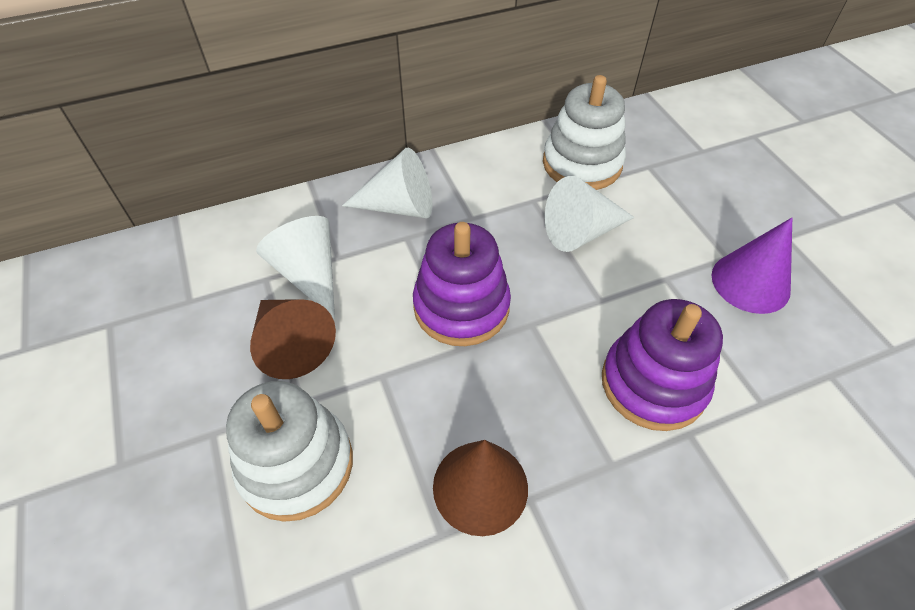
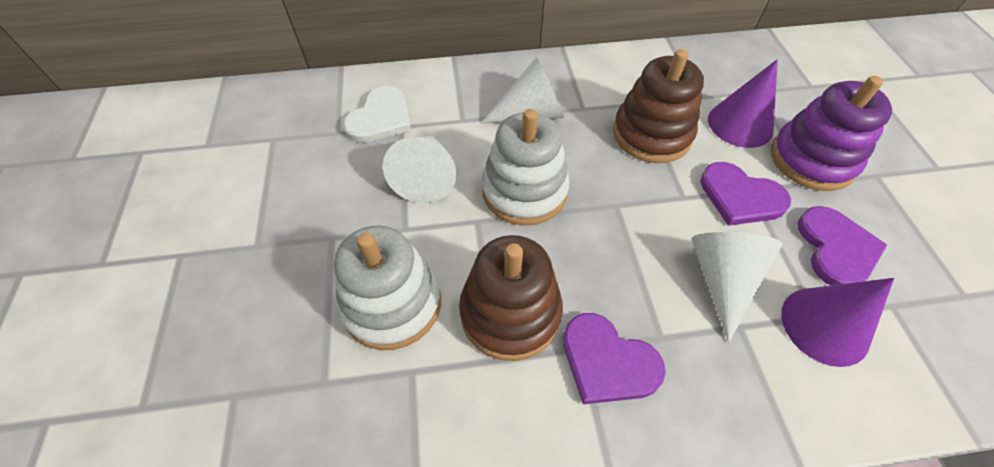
brown cone: [250,299,336,379] [433,440,528,536] = 2 -> none = 0
brown stacking toy: none = 0 -> [459,235,563,361] [613,49,704,163] = 2
purple cone: [712,218,792,314] = 1 -> [708,59,778,148] [781,278,894,367] = 2
purple heart: none = 0 -> [563,313,666,404] [700,162,791,226] [798,206,887,286] = 3
purple stacking toy: [413,222,511,346] [602,299,723,431] = 2 -> [771,76,892,191] = 1
white heart: none = 0 -> [343,86,411,143] = 1

